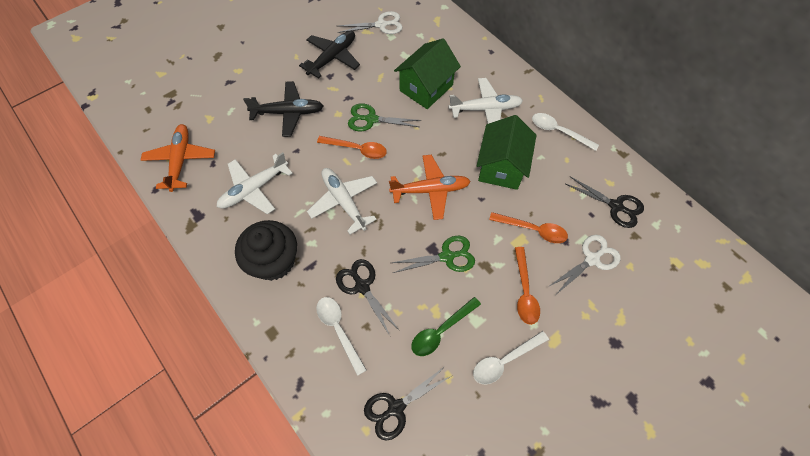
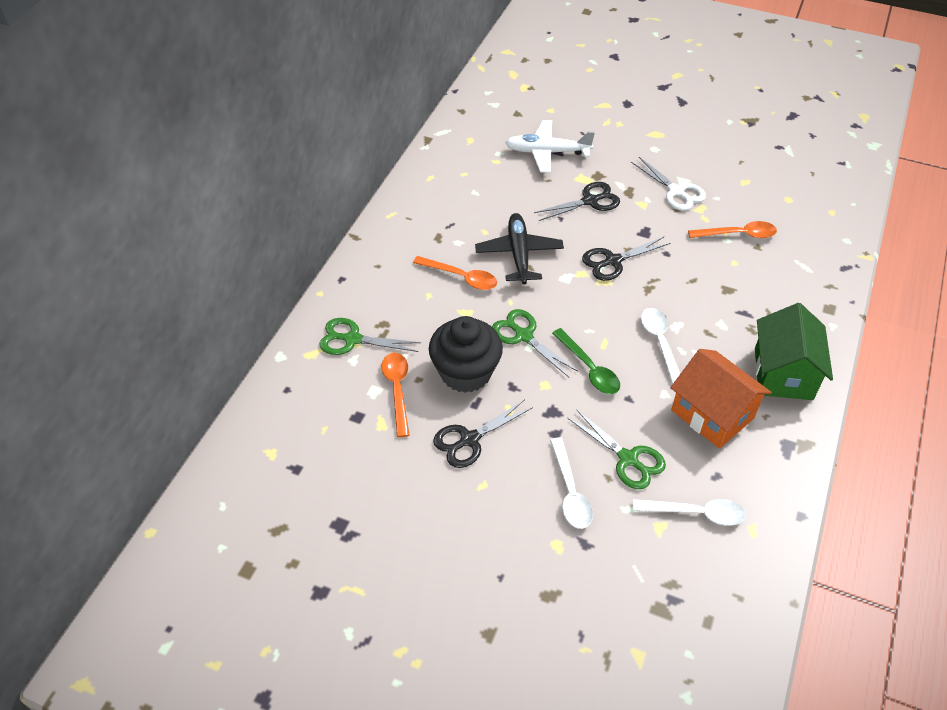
black plane: [243,81,323,137] [299,31,360,78] = 2 -> [475,213,564,284] = 1
green house: [394,38,461,109] [477,115,537,190] = 2 -> [755,303,833,400] = 1
green scissors: [348,103,421,131] [392,236,475,273] = 2 -> [319,318,421,355] [492,309,578,377] [568,409,666,489] = 3
orange house: none = 0 -> [670,349,772,449] = 1
orange plane: [141,124,215,192] [389,155,471,220] = 2 -> none = 0
white plane: [217,152,293,214] [307,168,377,234] [448,78,523,124] = 3 -> [505,120,595,173] = 1
white scissors: [338,11,403,34] [548,235,621,294] = 2 -> [631,157,706,211] = 1

